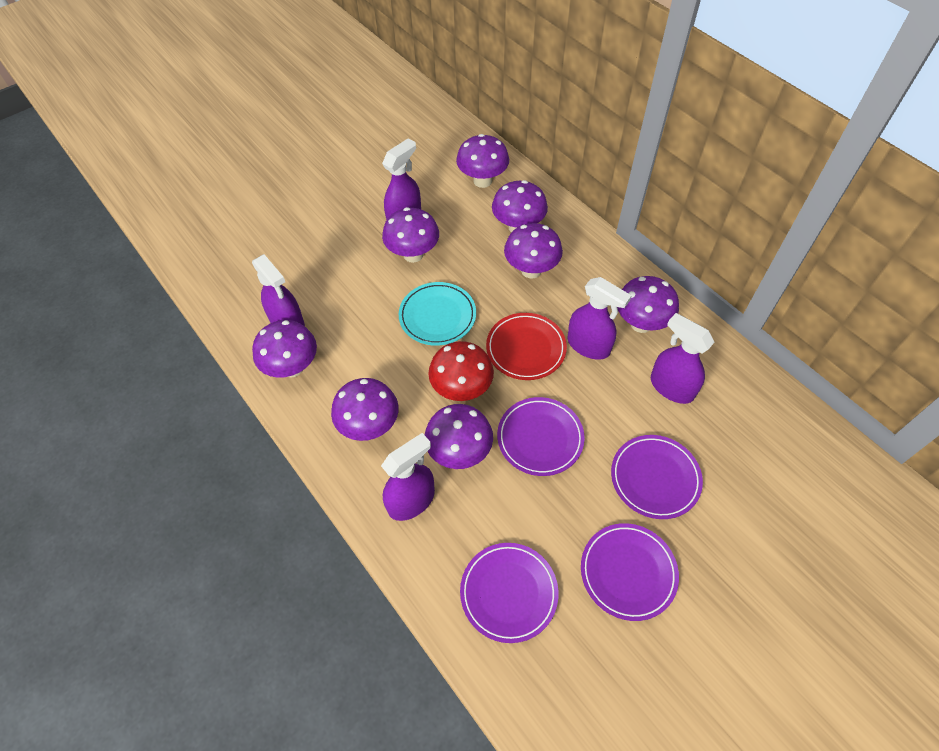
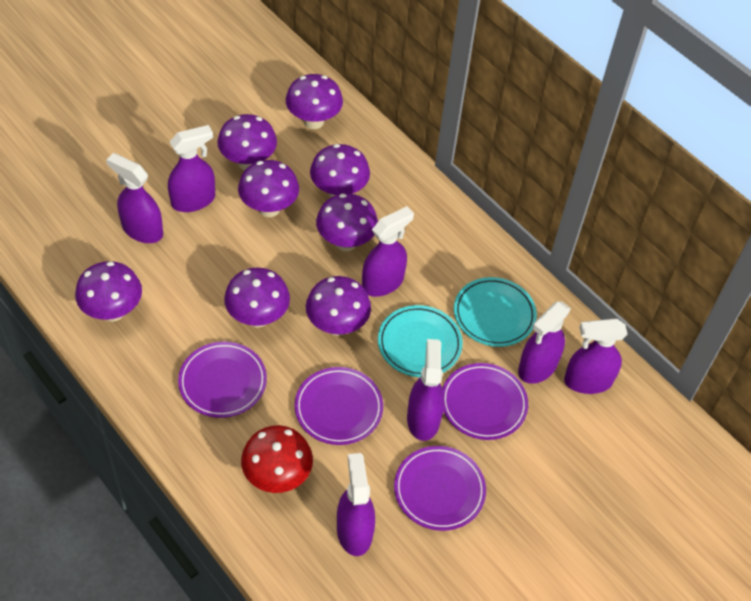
purple spray bottle: [252,254,305,326] [381,433,435,521] [382,138,421,220] [567,277,632,360] [651,313,715,404] = 5 -> [106,153,163,243] [168,125,215,212] [337,453,375,556] [362,206,414,297] [407,339,444,441] [518,301,571,384] [564,318,627,394] = 7
red plate: [486,313,567,380] = 1 -> none = 0
turquoise plate: [398,282,476,346] = 1 -> [378,305,463,377] [454,277,537,347] = 2

